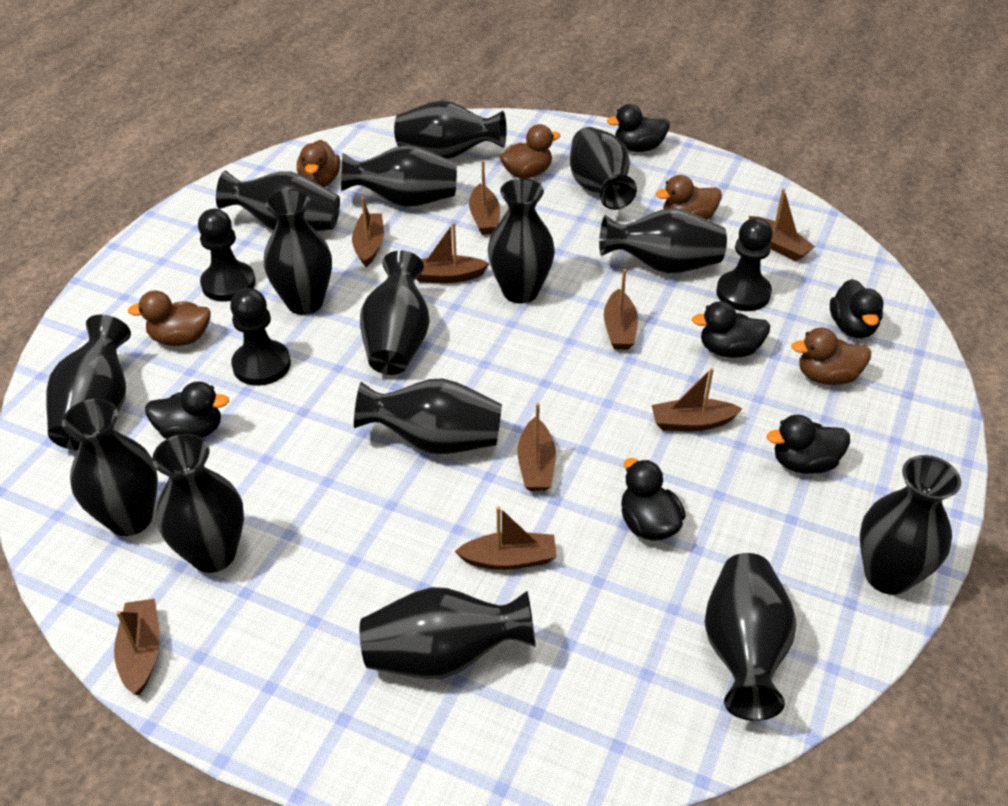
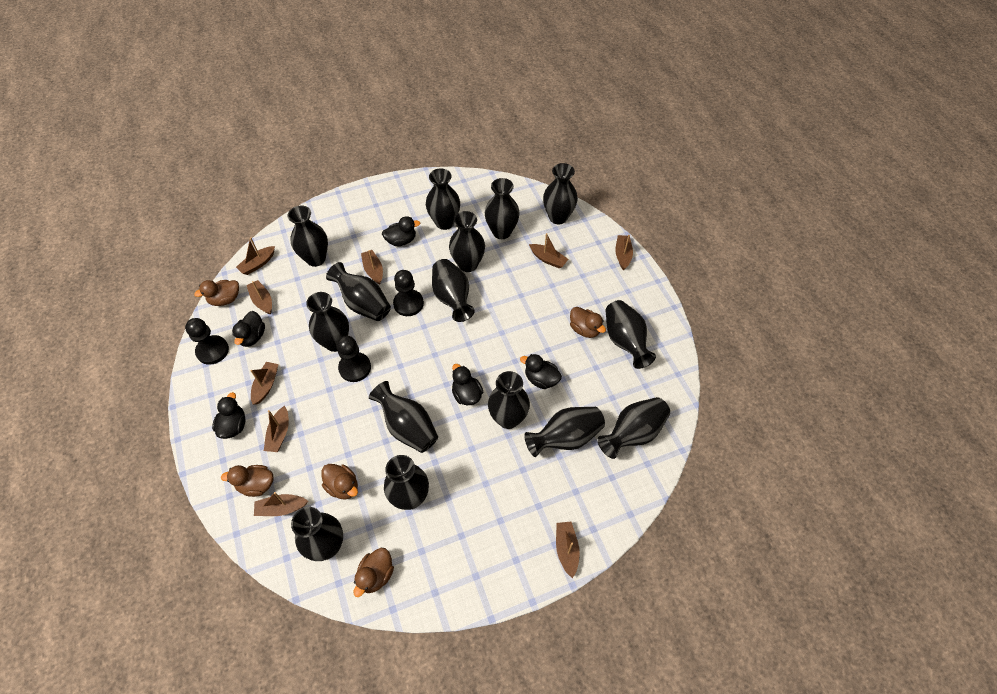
black duck: [145,381,229,439] [607,104,670,152] [621,458,686,541] [692,301,770,358] [767,415,850,474] [830,279,884,338] = 6 -> [212,392,245,439] [232,311,265,347] [382,216,420,246] [452,364,483,405] [520,354,562,389] = 5

